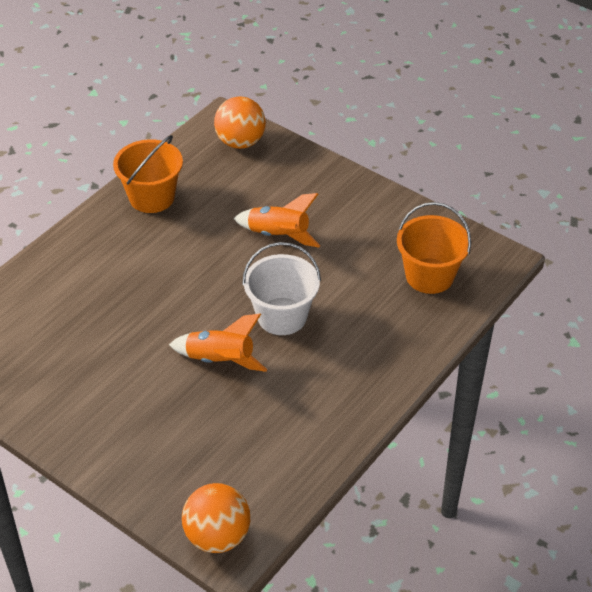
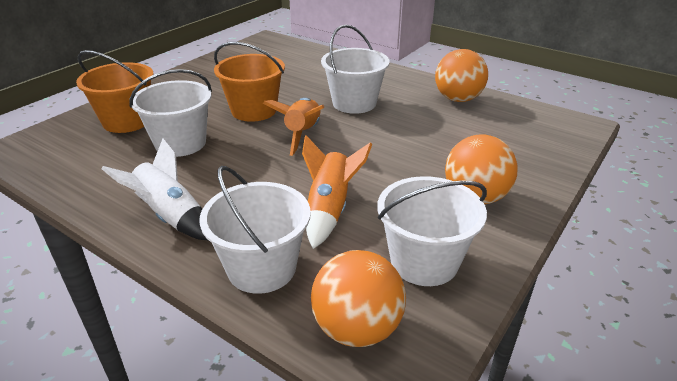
orange ball: [182,483,250,553] [214,97,266,149] = 2 -> [311,250,406,347] [435,49,488,102] [445,134,518,204] = 3
white bucket: [242,242,321,335] = 1 -> [130,69,212,157] [200,166,311,294] [321,25,389,114] [377,176,487,286] = 4
white rocket: none = 0 -> [101,138,208,240] = 1

